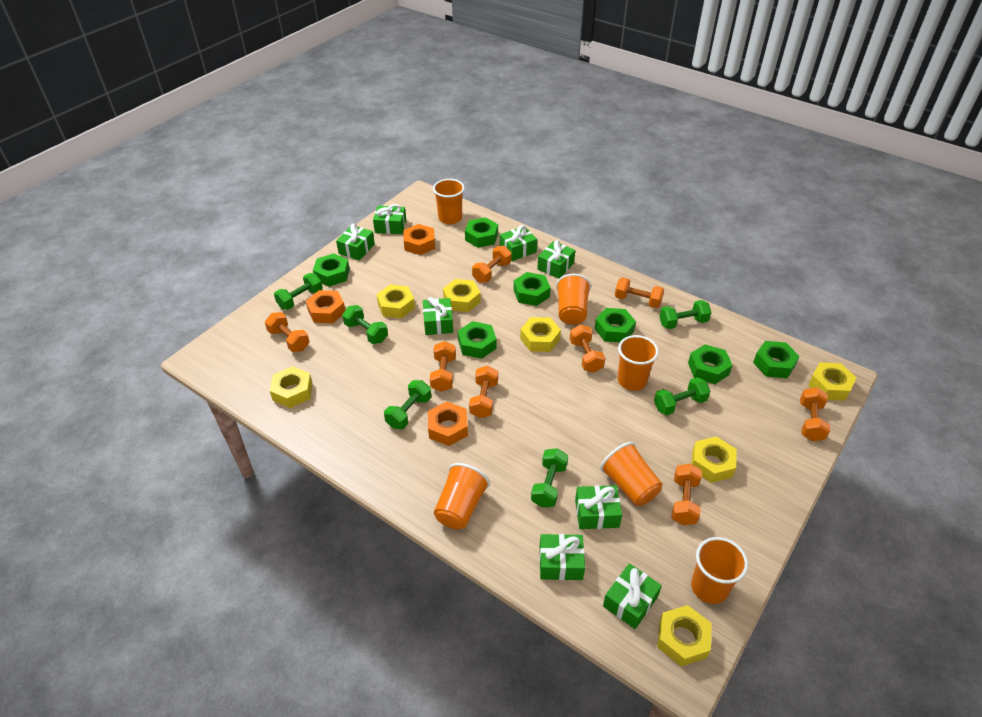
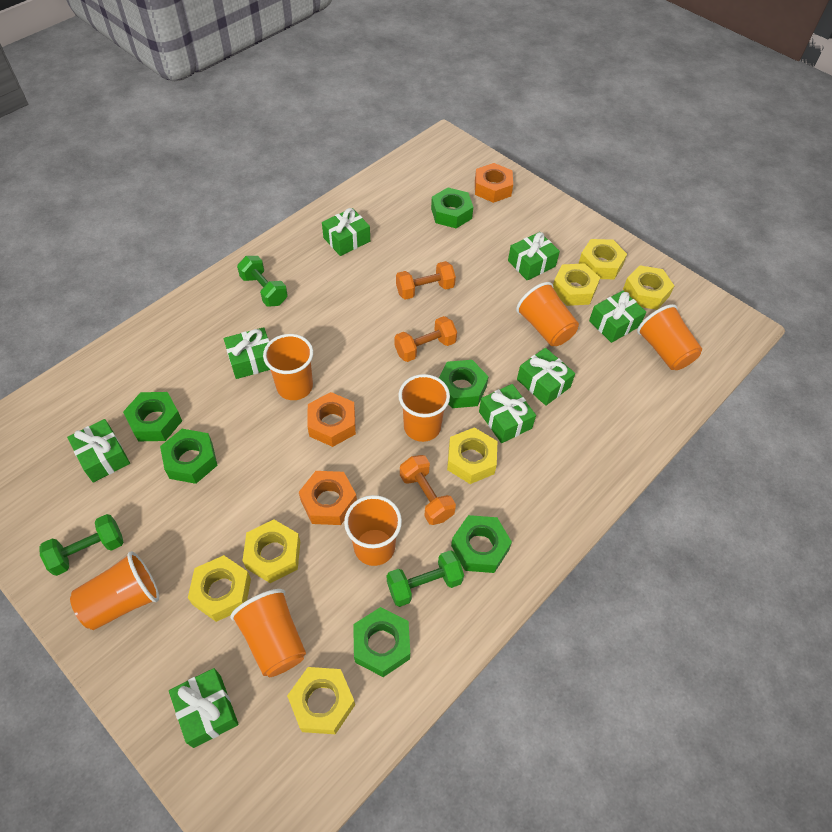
green dumbbell: [274,273,323,310] [342,305,388,344] [384,380,431,429] [531,448,568,507] [654,377,710,415] [659,300,712,329] = 6 -> [39,514,123,576] [237,256,288,307] [387,550,464,607] = 3
green nut: [313,253,350,287] [458,321,497,359] [465,217,498,248] [514,272,551,306] [595,308,636,342] [688,344,733,384] [753,341,800,378] = 7 -> [123,392,182,441] [160,429,218,484] [353,607,410,677] [431,188,473,228] [439,360,489,408] [451,515,512,573] = 6
orange cup: [433,179,465,224] [434,463,490,529] [556,274,591,325] [600,442,662,506] [617,335,659,391] [691,537,748,604] = 6 -> [70,551,159,630] [230,589,306,677] [263,334,313,400] [344,495,402,566] [398,374,450,442] [516,282,579,346] [637,304,702,370] = 7
orange dumbbell: [265,312,310,352] [430,341,456,392] [469,366,498,418] [472,246,511,283] [570,325,605,373] [615,277,664,308] [671,464,702,525] [800,387,830,441] = 8 -> [394,316,457,362] [396,261,456,300] [400,455,456,525] = 3

